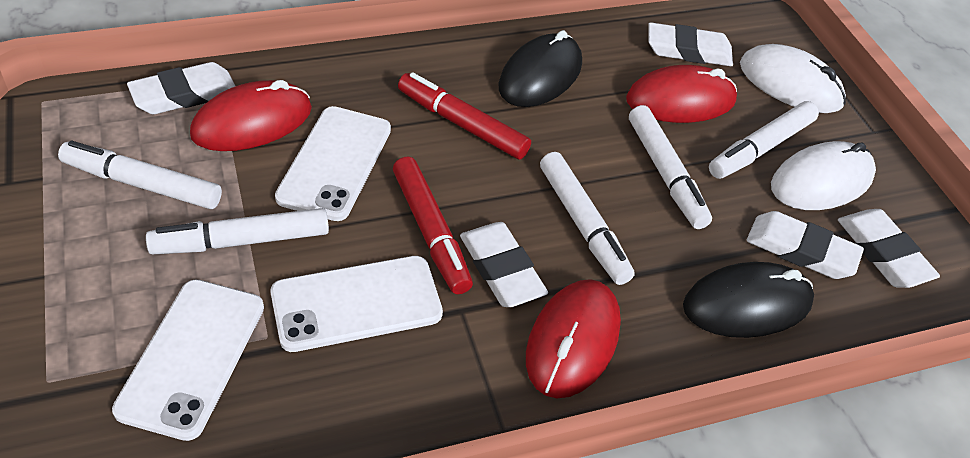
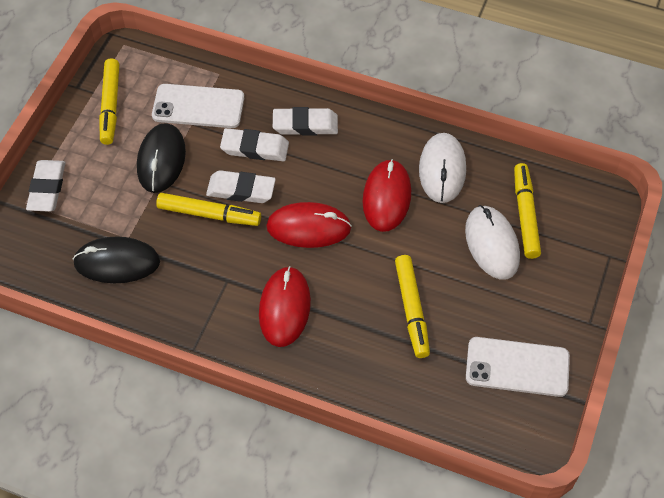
red marker: [393,156,473,294] [398,72,531,159] = 2 -> none = 0
white eraser: [127,62,235,114] [460,222,548,307] [648,22,733,66] [747,211,864,279] [838,209,940,288] = 5 -> [26,160,65,212] [206,170,276,203] [220,128,289,161] [273,107,338,136] = 4
white marker: [58,140,222,209] [146,208,329,254] [540,152,635,285] [629,105,712,229] [709,101,819,179] = 5 -> none = 0
white phone: [112,279,264,441] [270,256,443,352] [275,106,391,221] = 3 -> [152,84,244,128] [466,337,570,397] = 2
yellow marker: none = 0 -> [99,59,119,145] [156,193,261,226] [395,255,430,358] [514,163,541,259] = 4

